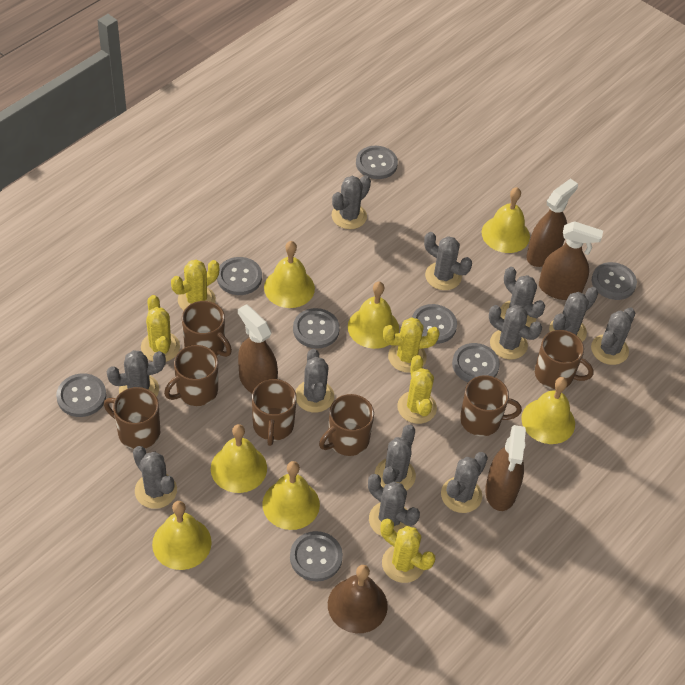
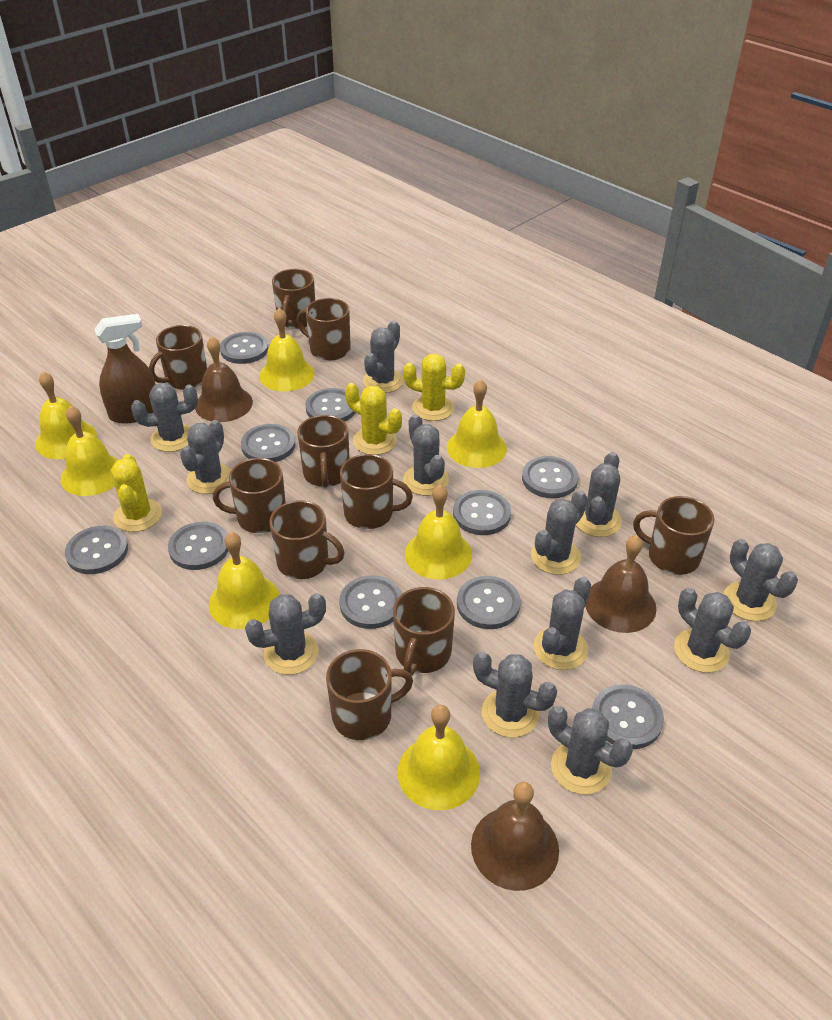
brown bell: [328,565,388,633] = 1 -> [195,337,253,422] [471,782,559,891] [585,535,657,633] = 3
brown mug: [104,387,160,449] [164,345,218,406] [182,301,232,357] [252,379,297,446] [319,394,374,456] [460,375,522,436] [535,330,594,389] = 7 -> [149,325,207,390] [213,458,286,533] [269,500,345,579] [272,269,315,329] [296,298,351,361] [297,415,349,488] [326,649,413,740] [340,454,413,529] [393,587,455,676] [633,496,714,575] = 10
brown spray bottle: [238,304,278,393] [485,425,526,511] [527,178,578,267] [539,221,603,300] = 4 -> [94,314,156,424] = 1
grey button: [56,373,107,417] [217,257,262,295] [290,531,343,582] [293,308,340,349] [356,146,398,179] [412,304,457,344] [452,343,500,383] [592,262,637,300] = 8 -> [65,526,128,574] [168,522,228,570] [220,332,268,364] [241,424,296,462] [305,388,355,422] [339,575,402,629] [453,490,511,535] [457,576,521,629] [522,456,579,498] [592,684,664,749] = 10
yellow cactus: [141,295,180,362] [171,260,219,310] [381,518,435,583] [383,317,440,373] [397,355,437,424] = 5 -> [111,454,162,532] [345,383,402,455] [403,354,465,421] = 3

